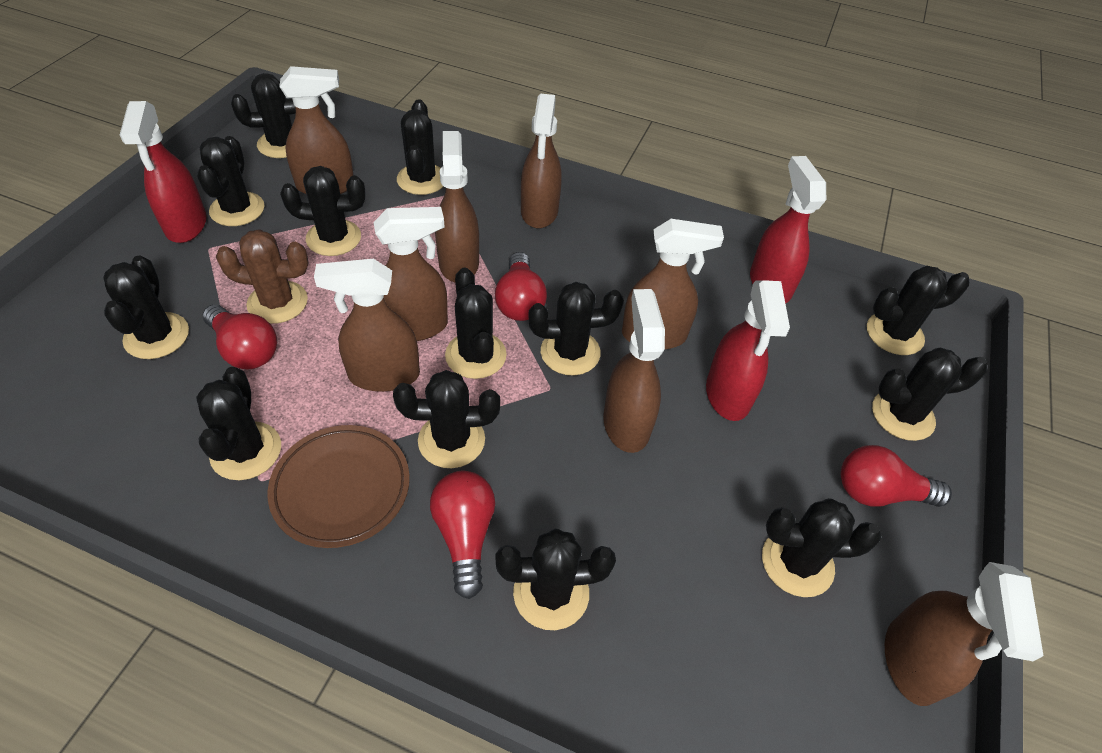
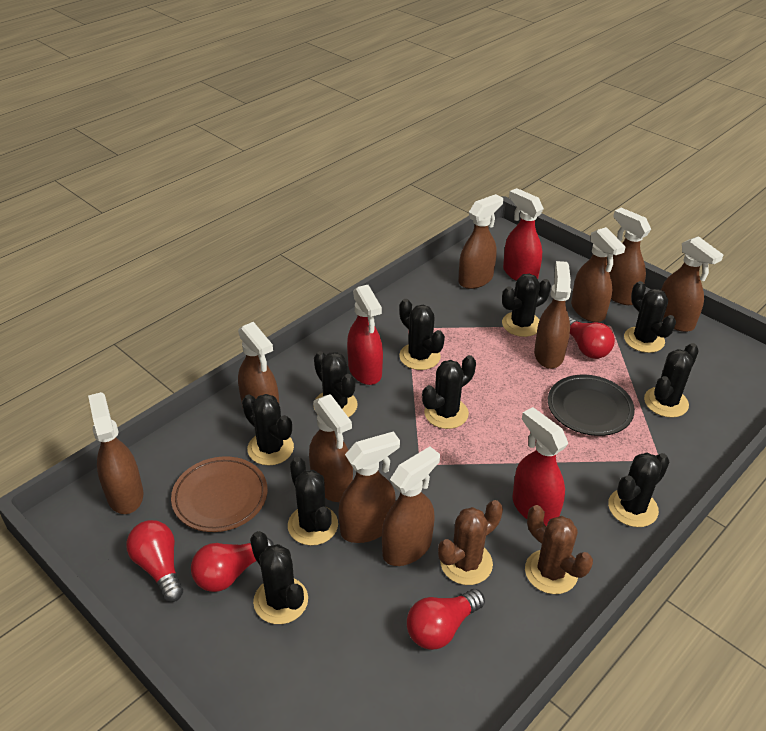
black cactus: [103,256,189,359] [196,367,281,480] [197,136,265,226] [231,73,296,158] [280,166,366,256] [393,370,500,468] [397,99,443,195] [445,268,507,379] [495,528,616,630] [528,282,624,376] [762,498,881,597] [867,266,969,355] [872,348,987,441] = 13 -> [242,394,294,466] [250,531,308,624] [288,457,338,546] [313,351,358,417] [399,299,445,370] [422,355,476,429] [502,274,551,337] [608,453,670,527] [624,281,676,353] [644,343,699,418] = 10
black plate: none = 0 -> [548,375,635,436] = 1
brown cactus: [216,229,309,324] = 1 -> [438,500,503,585] [525,505,593,594] = 2
brown spray bottle: [279,66,353,194] [314,259,420,392] [374,207,448,341] [435,131,479,282] [521,94,562,228] [603,289,665,453] [622,219,724,350] [885,562,1044,706] = 8 -> [88,392,143,514] [238,322,279,408] [309,394,353,502] [338,431,400,543] [382,447,440,566] [458,194,503,289] [534,261,571,369] [571,227,626,322] [607,208,651,305] [661,236,723,332] = 10

